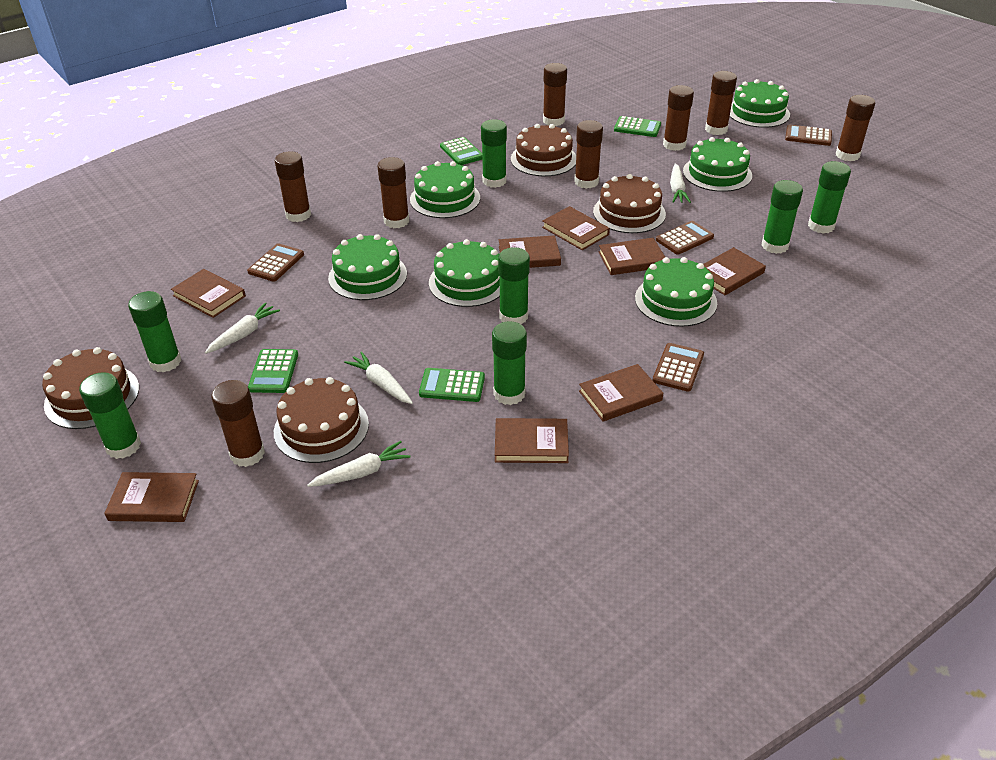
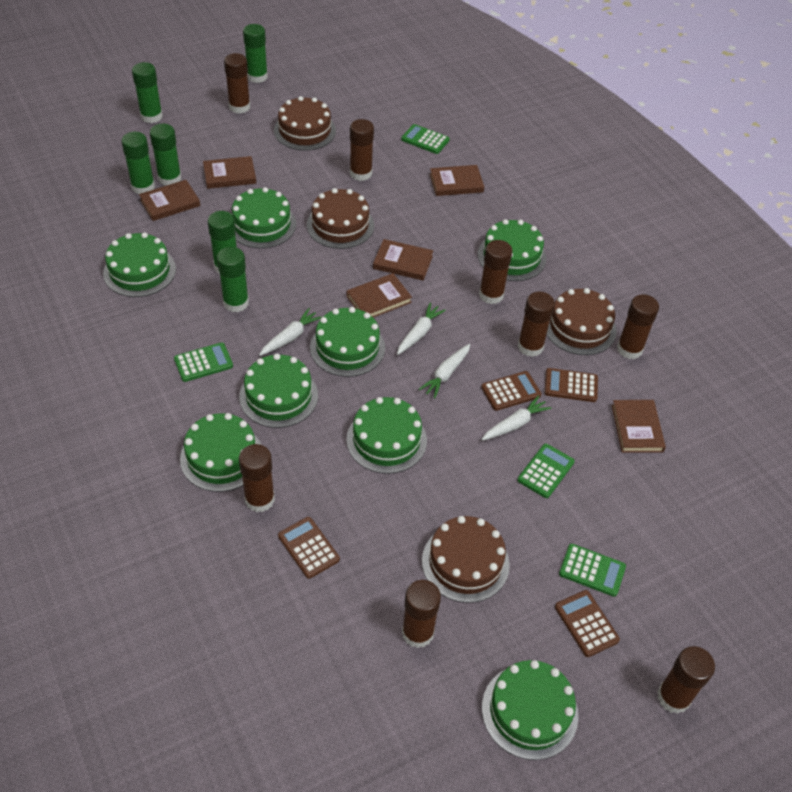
brown book: [104,472,199,522] [171,269,246,318] [495,418,569,463] [499,235,561,268] [542,206,610,250] [579,364,663,421] [599,238,665,275] [703,247,766,295] = 8 -> [139,180,200,221] [203,156,256,189] [346,273,412,318] [373,239,433,280] [430,165,484,196] [612,400,666,453] = 6
green cake: [328,234,407,300] [410,161,480,218] [429,239,500,307] [635,257,717,327] [683,137,752,192] [730,79,790,128] = 6 -> [103,232,176,297] [180,413,261,492] [232,187,296,248] [239,354,318,428] [310,307,385,377] [346,397,427,474] [478,219,546,281] [482,660,578,760] = 8
green glue stick: [79,372,141,459] [128,291,181,373] [481,119,507,188] [492,321,527,405] [498,247,530,325] [761,180,803,254] [808,161,851,234] = 7 -> [121,132,155,194] [132,62,163,123] [150,124,181,186] [208,211,237,274] [217,247,249,312] [243,24,268,83] = 6

